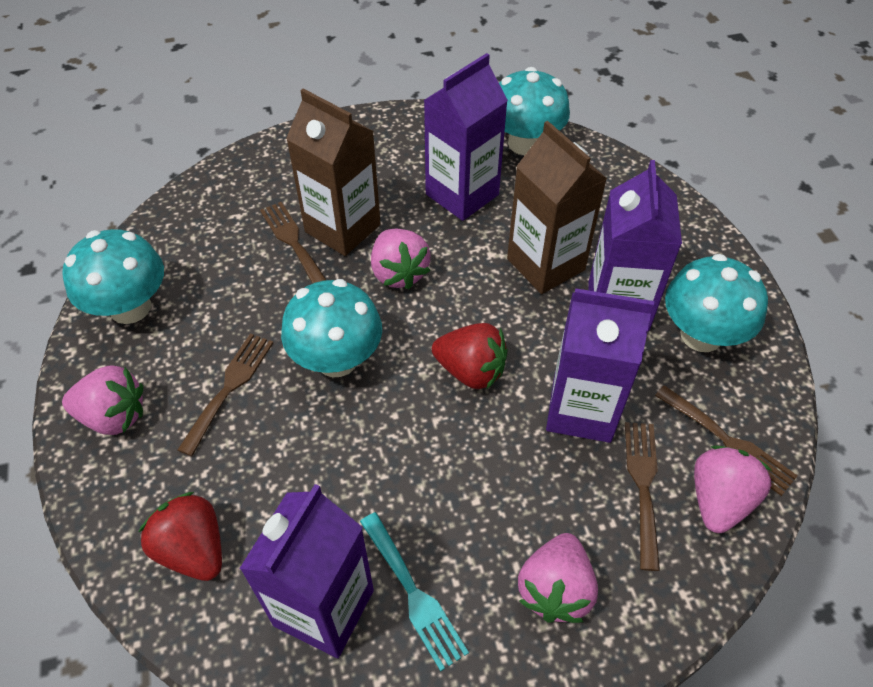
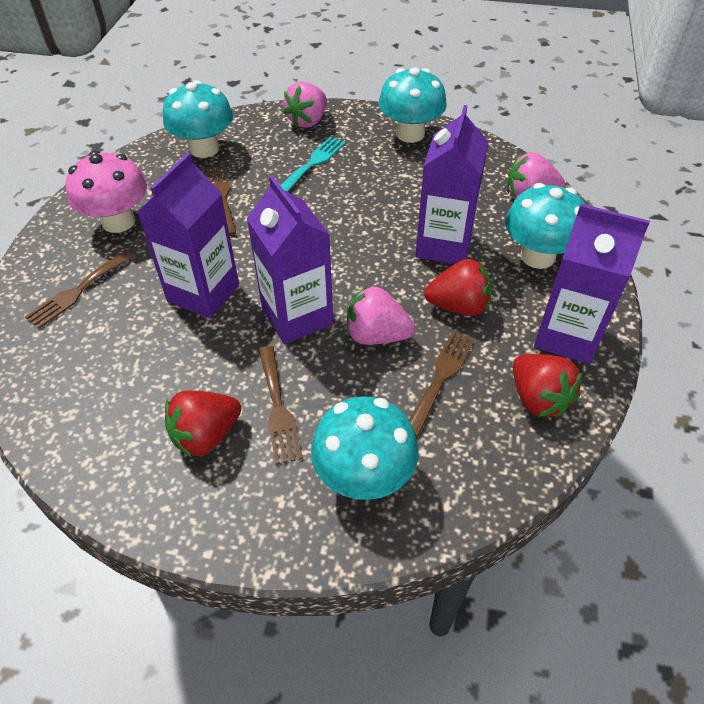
brown carton: [286,88,381,256] [507,121,607,294] = 2 -> none = 0
pink mushroom: none = 0 -> [66,151,147,233] = 1
pink strawberry: [62,365,143,435] [371,229,430,290] [518,533,598,623] [694,446,771,533] = 4 -> [283,81,327,128] [347,286,415,345] [507,152,565,199] = 3
red strawberry: [138,492,222,581] [432,323,507,390] = 2 -> [165,390,241,458] [424,259,492,316] [513,354,582,417] = 3

